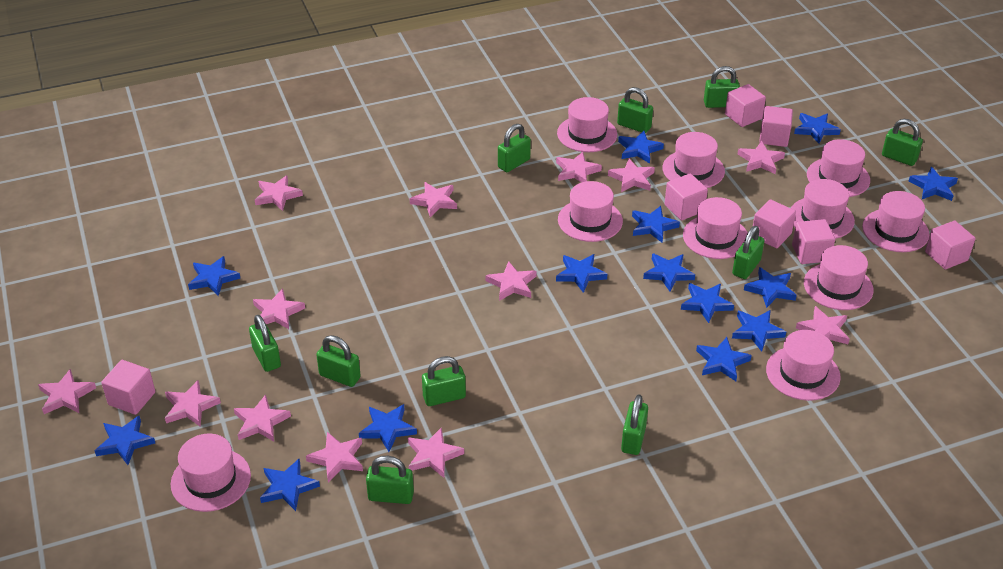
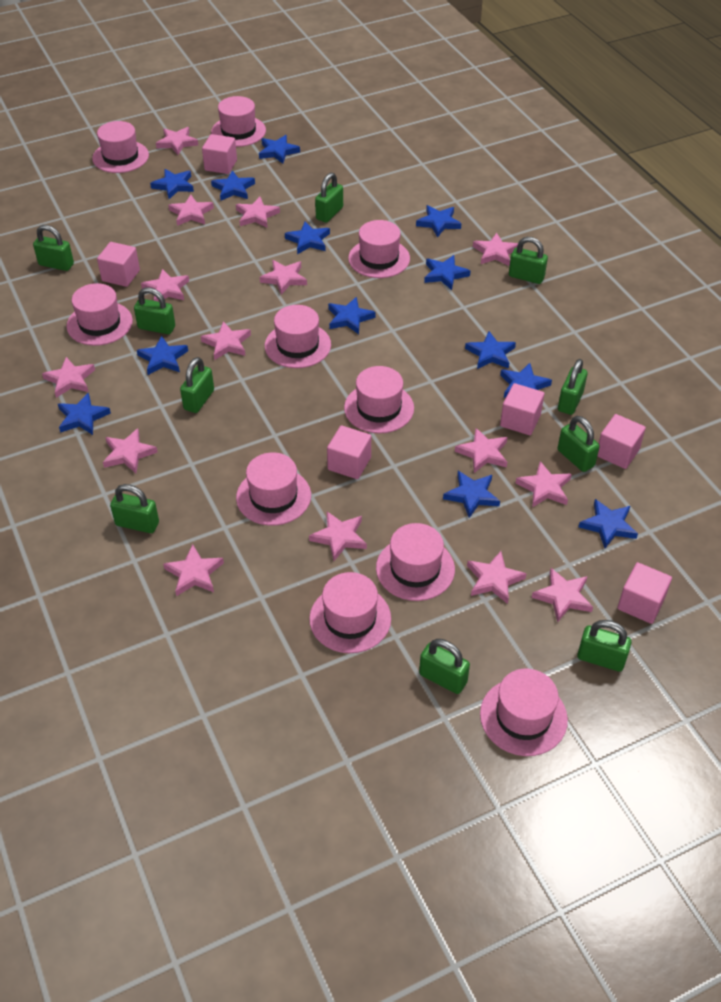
blue star: [95,416,155,465] [188,256,240,296] [260,458,320,511] [359,404,417,452] [556,254,607,293] [618,131,664,164] [632,206,680,242] [643,253,695,292] [681,283,734,323] [696,337,752,381] [732,310,786,352] [744,267,797,308] [794,113,841,144] [908,167,958,201] = 14 -> [58,392,111,435] [137,336,188,375] [150,169,194,199] [211,170,255,200] [259,135,300,164] [285,221,330,254] [328,297,376,334] [416,205,461,238] [424,255,470,290] [443,471,500,518] [465,331,516,369] [500,363,552,398] [579,499,638,548] = 13
pink cube: [101,360,155,415] [665,173,708,220] [725,84,766,127] [753,199,796,248] [759,106,793,147] [792,219,835,264] [925,221,975,269] = 7 -> [97,242,140,287] [202,134,237,174] [327,425,371,479] [500,383,544,435] [597,414,646,469] [617,562,672,624] = 6
pink star: [38,369,96,414] [165,380,221,427] [234,394,291,441] [253,288,305,329] [255,175,303,211] [306,432,363,483] [408,427,464,478] [410,182,457,217] [486,261,537,301] [556,152,602,182] [608,159,655,192] [738,141,785,174] [796,306,850,344] = 13 -> [42,357,95,398] [103,428,158,473] [141,269,189,302] [156,127,198,155] [163,544,224,596] [168,195,214,226] [201,321,251,360] [236,197,280,228] [260,260,307,295] [309,512,367,561] [455,428,508,473] [467,551,527,604] [473,233,518,266] [516,461,572,508] [532,568,593,623] = 15

